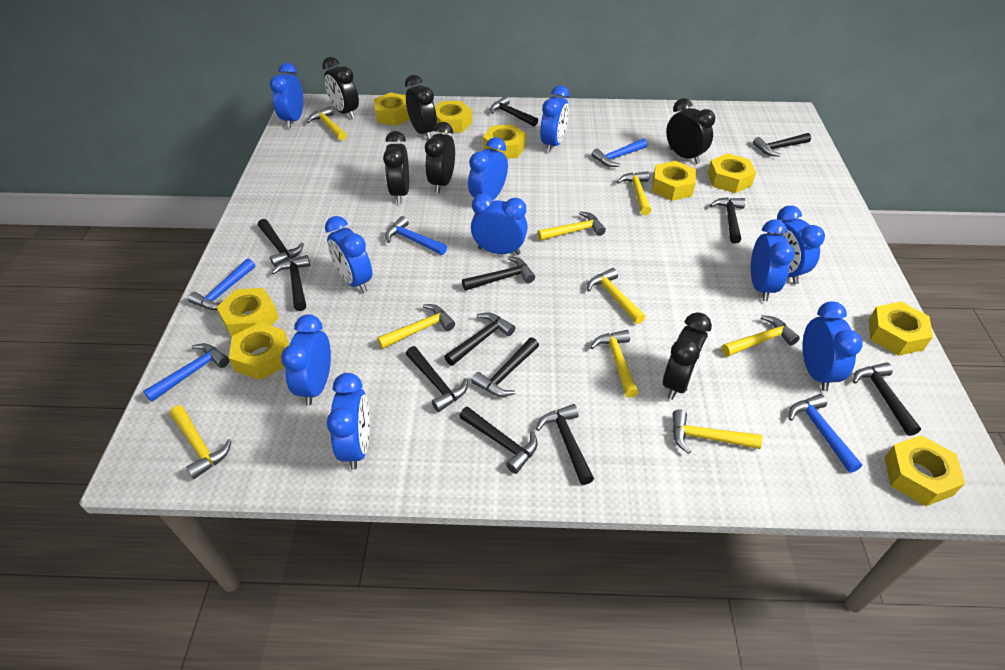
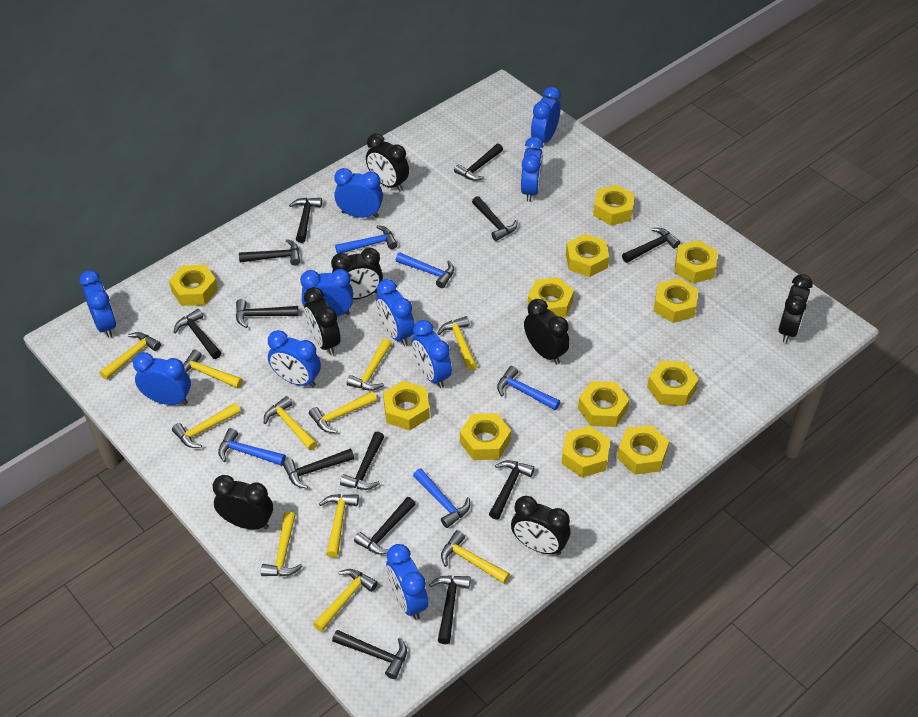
black clock: [322,57,359,119] [383,131,409,204] [405,75,437,139] [425,122,455,193] [663,312,712,400] [666,98,715,164] = 6 -> [213,475,273,530] [304,287,340,355] [331,248,383,299] [366,134,409,192] [511,496,570,555] [524,299,570,365] [779,274,813,343] = 7
black hammer: [258,219,304,267] [271,255,310,311] [406,346,468,412] [444,313,515,366] [459,406,538,474] [462,256,535,291] [471,337,539,397] [490,96,538,126] [536,404,594,485] [710,197,746,244] [753,133,811,157] [853,362,921,436] = 12 -> [174,309,221,359] [236,299,299,328] [239,239,300,265] [283,448,354,489] [289,197,322,243] [332,630,407,679] [340,432,384,490] [354,497,416,555] [429,575,471,644] [454,143,503,181] [472,196,517,241] [489,460,535,520] [622,228,680,263] = 13
yellow hammer: [170,405,232,479] [307,106,347,141] [377,304,455,349] [537,212,606,241] [587,268,645,324] [590,330,638,398] [617,171,651,215] [673,409,762,454] [722,315,800,357] = 9 -> [100,332,161,380] [172,403,241,448] [183,350,243,388] [261,512,302,576] [264,396,317,450] [309,391,377,433] [313,569,378,632] [319,494,359,558] [347,339,392,391] [437,316,477,371] [441,530,510,584] = 11
yellow nut: [217,288,279,337] [229,322,289,380] [374,92,410,126] [435,101,472,133] [483,124,526,159] [652,161,696,201] [707,153,756,193] [869,302,933,356] [884,435,966,506] = 9 -> [169,265,218,306] [383,381,430,431] [460,413,511,460] [527,277,574,318] [561,426,610,477] [566,234,609,277] [578,381,630,427] [593,185,635,226] [617,425,669,475] [647,361,699,406] [654,278,698,323] [674,240,718,284] = 12

